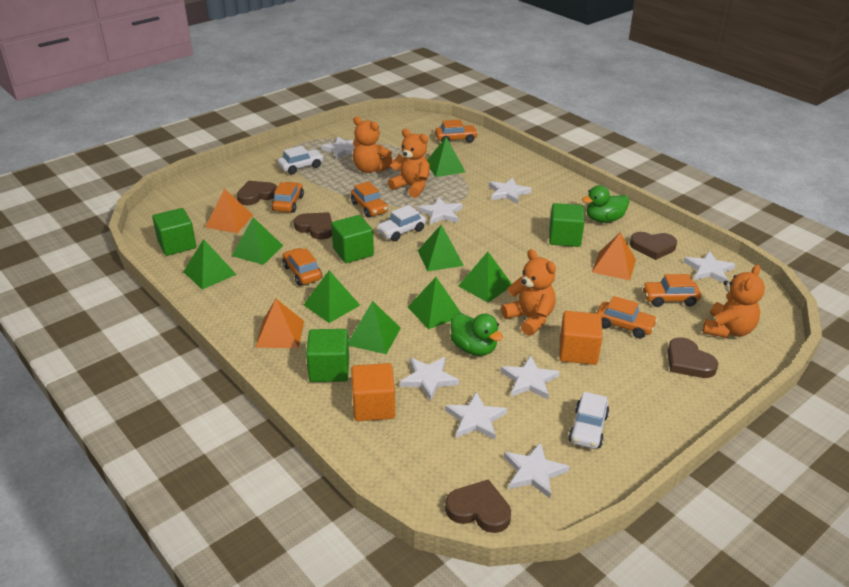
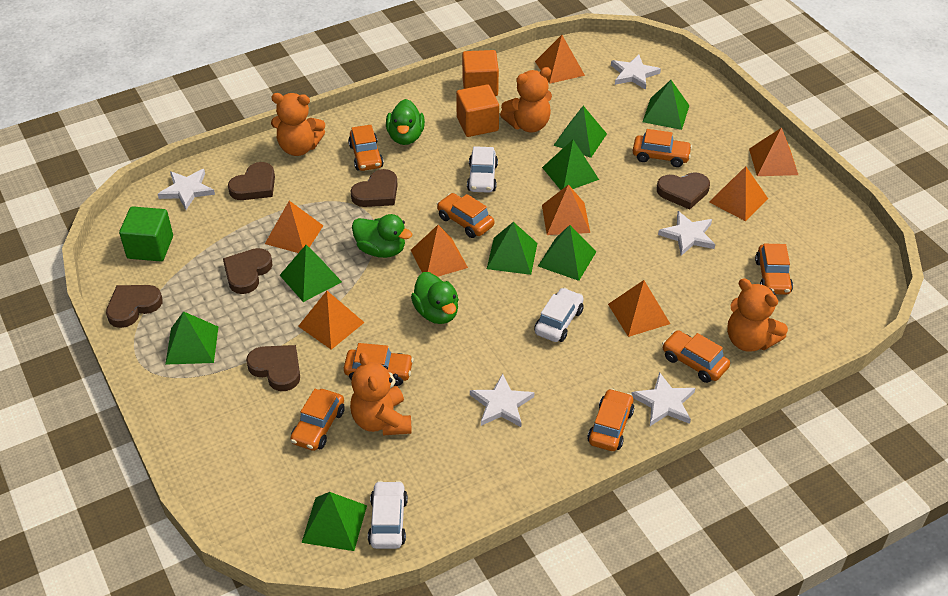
brown heart: [237,181,277,205] [294,212,332,240] [445,479,511,533] [630,232,677,260] [667,337,719,378] = 5 -> [106,285,163,328] [223,248,273,294] [228,162,275,200] [246,345,300,391] [351,169,398,207] [657,172,710,210] = 6
green cube: [152,208,196,256] [306,329,349,382] [331,215,374,263] [549,203,585,247] = 4 -> [119,206,173,261] = 1
green duck: [450,313,503,356] [582,185,629,223] = 2 -> [352,214,412,258] [386,99,425,145] [411,272,459,324] = 3
orange car: [272,182,304,213] [282,248,322,286] [351,182,388,217] [435,119,478,143] [596,296,658,338] [642,274,701,307] = 6 -> [290,389,345,451] [344,343,414,386] [348,125,384,171] [437,193,494,238] [587,388,634,451] [633,129,692,167] [662,330,730,383] [755,244,793,295] = 8
orange pyramid: [205,188,253,233] [255,299,304,348] [592,232,636,280] = 3 -> [265,201,323,253] [298,291,365,350] [411,225,468,277] [535,35,585,84] [542,184,590,235] [608,280,670,337] [709,166,768,221] [749,128,798,176] = 8
white star: [322,136,355,159] [400,357,459,401] [418,197,463,225] [445,392,507,440] [489,178,532,204] [501,355,560,399] [504,442,570,498] [684,251,735,283] = 8 -> [158,169,215,210] [470,373,534,427] [611,55,661,90] [631,372,695,426] [658,211,715,256] = 5

